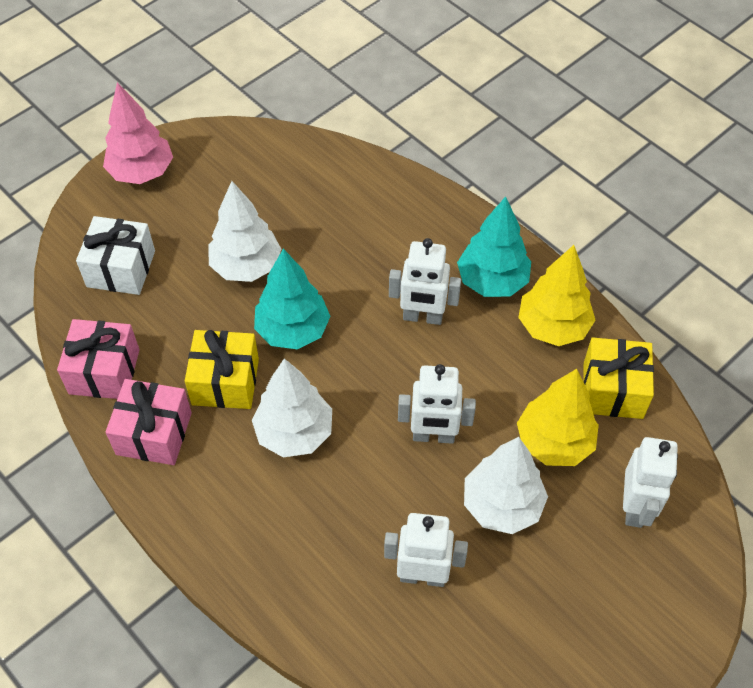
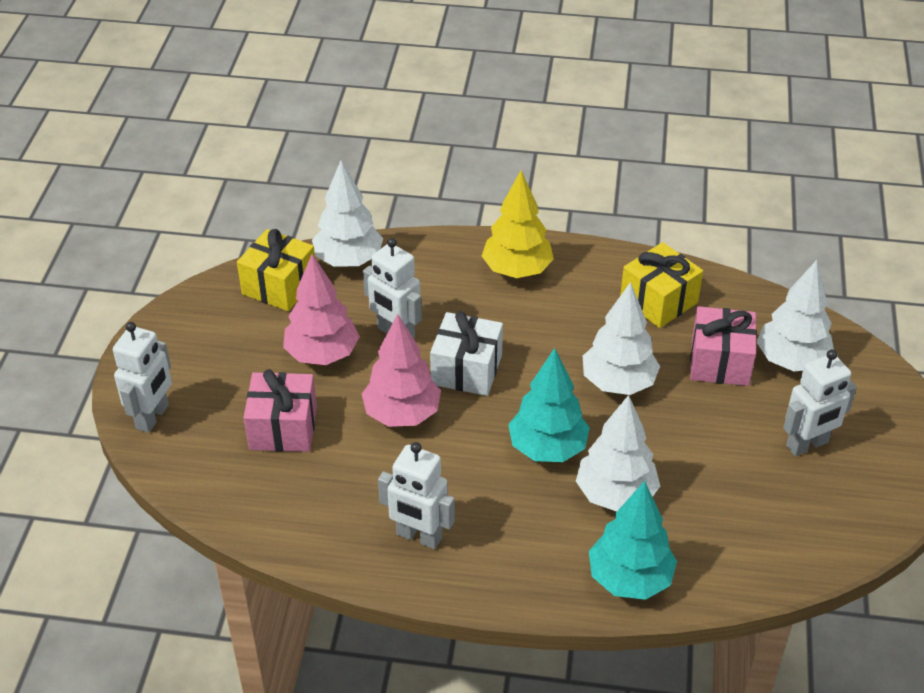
pink tree: [103,82,173,184] = 1 -> [283,254,360,365] [362,314,441,427] = 2
white tree: [208,181,282,282] [252,358,332,457] [464,437,548,534] = 3 -> [312,161,383,267] [576,395,660,512] [583,282,660,395] [757,260,834,371] = 4
yellow tree: [517,369,599,466] [518,245,595,346] = 2 -> [482,171,554,278] = 1

